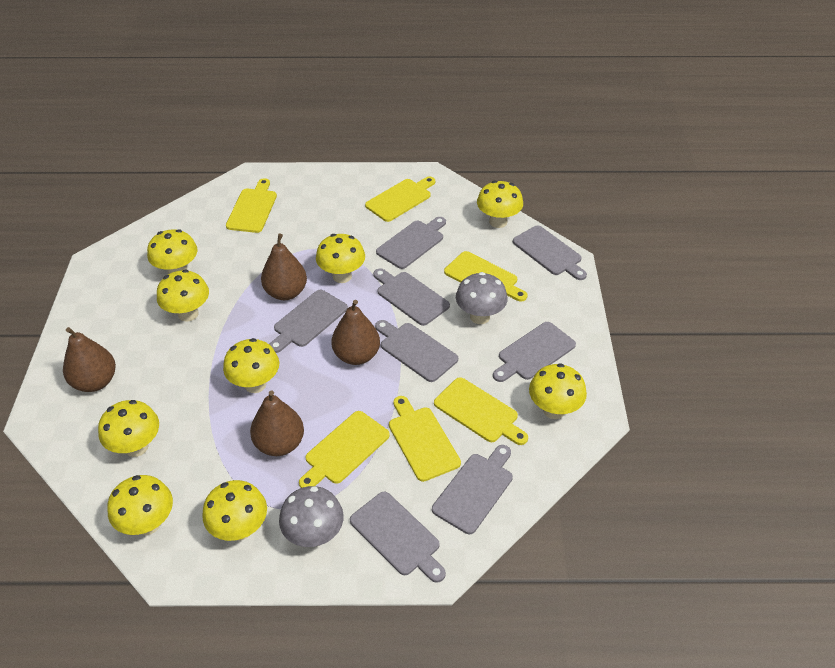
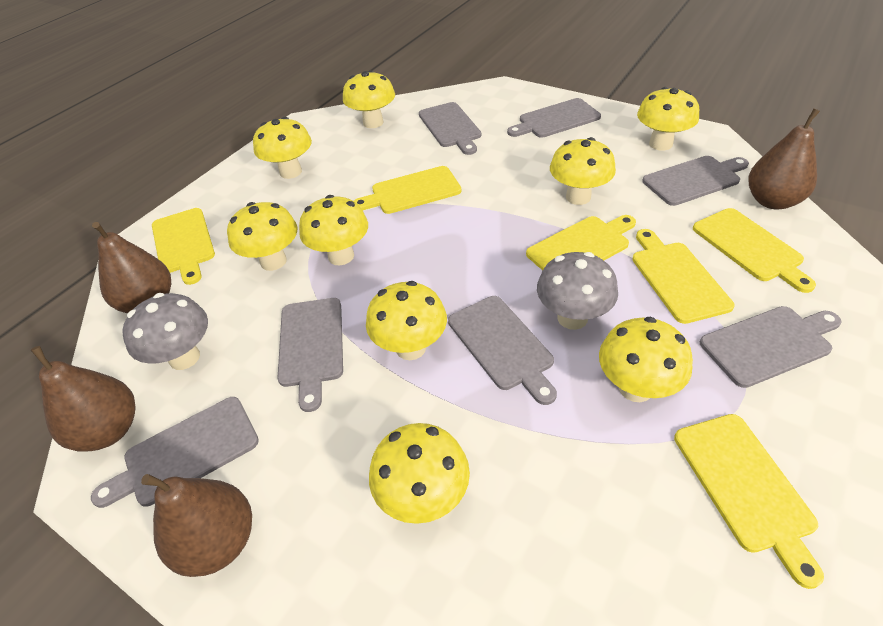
grey cutting board: [269,290,348,353] [350,491,446,583] [373,268,450,326] [375,320,458,382] [376,217,446,269] [432,445,513,534] [493,322,576,382] [513,225,587,280] = 8 -> [91,397,259,508] [277,298,343,412] [419,102,481,155] [448,296,557,405] [507,98,601,138] [642,156,749,206] [700,306,842,388] = 7

